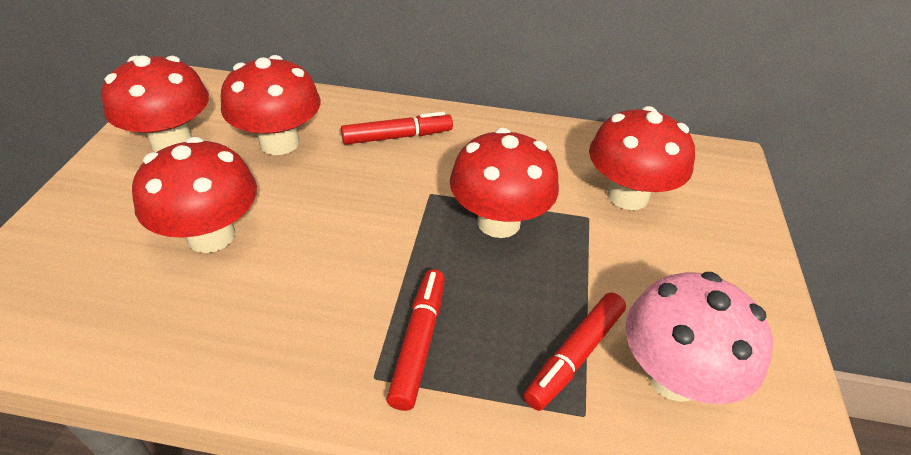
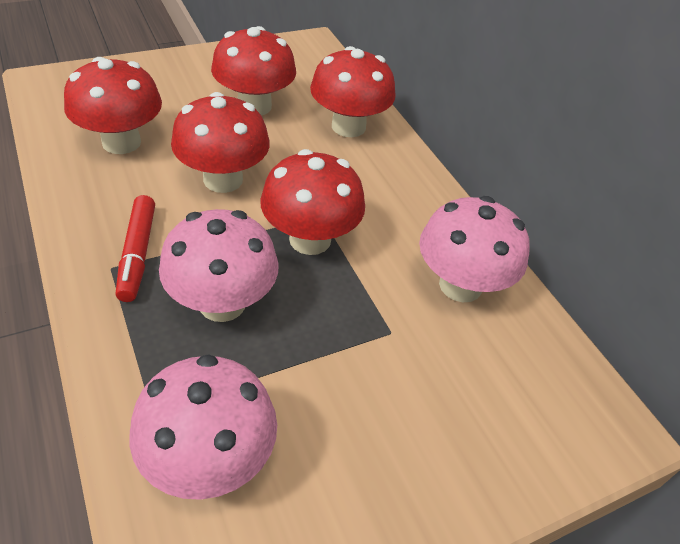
pink mushroom: [626,272,773,404] = 1 -> [130,354,277,500] [159,209,279,322] [419,196,529,302] = 3
red marker: [341,112,453,145] [387,270,445,411] [524,293,626,411] = 3 -> [116,195,155,302] = 1

